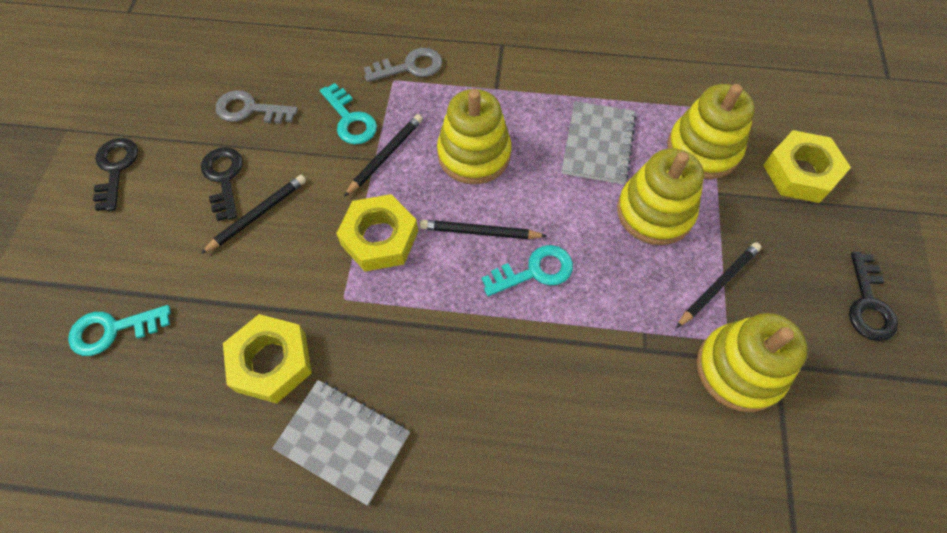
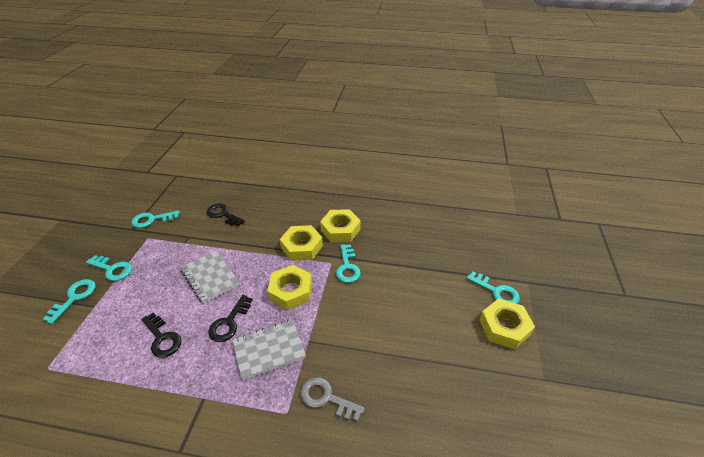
black pencil: [201,175,306,254] [344,114,423,197] [420,220,546,239] [676,242,761,328] = 4 -> none = 0
grey key: [215,90,298,124] [364,48,442,82] = 2 -> [300,377,365,421] = 1
turquoise key: [68,305,171,356] [320,83,377,144] [482,245,573,296] = 3 -> [43,279,95,324] [86,255,132,281] [131,210,180,228] [336,244,361,283] [467,272,520,304] = 5
yellow nut: [223,314,312,404] [336,194,418,271] [763,130,851,203] = 3 -> [267,265,312,310] [280,225,323,261] [320,209,361,242] [480,299,535,349] = 4
yellow stacking toy: [437,89,512,184] [617,148,704,245] [667,84,755,179] [697,313,808,412] = 4 -> none = 0

